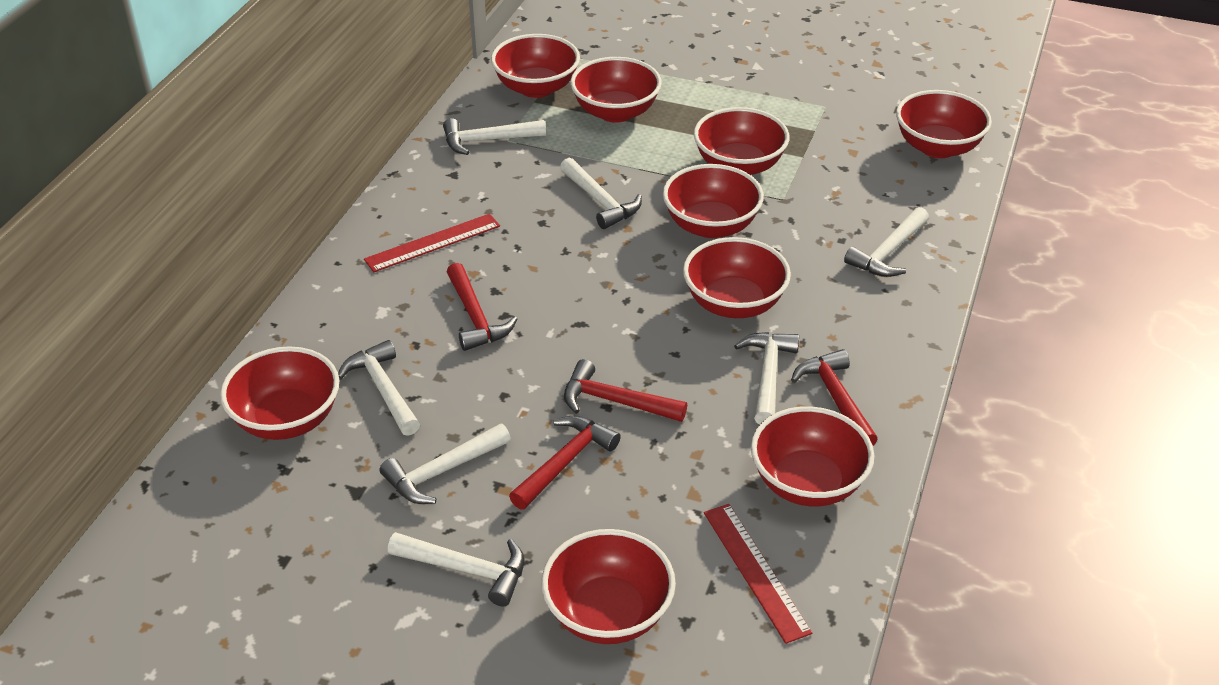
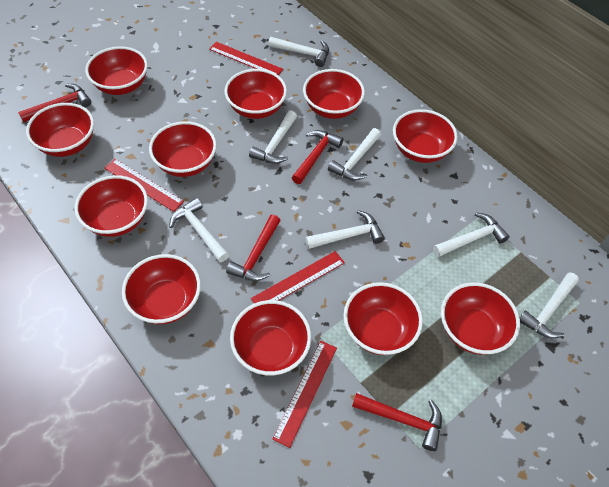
red bowl: [220,346,339,440] [491,34,580,98] [541,529,676,644] [570,57,662,123] [663,164,764,238] [683,237,791,318] [694,107,789,175] [751,406,874,506] [896,90,992,158] = 9 -> [26,103,94,157] [75,175,148,237] [85,46,148,95] [122,254,201,324] [149,121,217,177] [225,69,287,119] [230,300,311,376] [303,69,365,119] [343,282,423,355] [393,109,458,163] [441,282,520,355] = 11
red ruler: [364,214,500,272] [704,504,812,644] = 2 -> [104,159,184,212] [209,42,283,75] [251,251,345,303] [272,341,337,448] = 4

